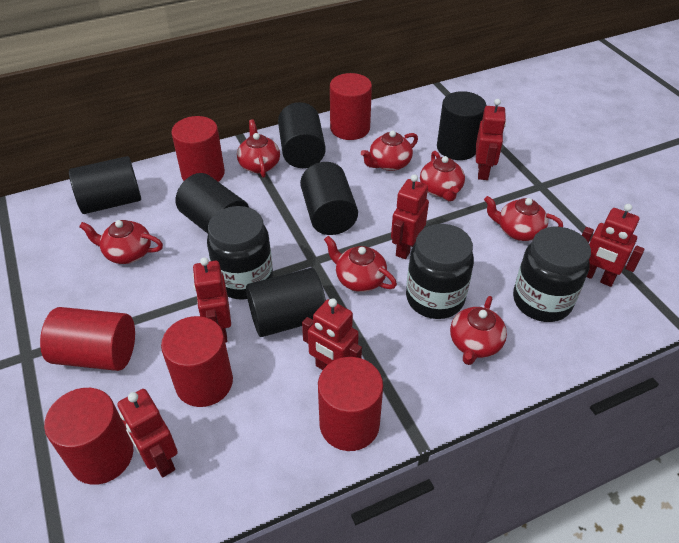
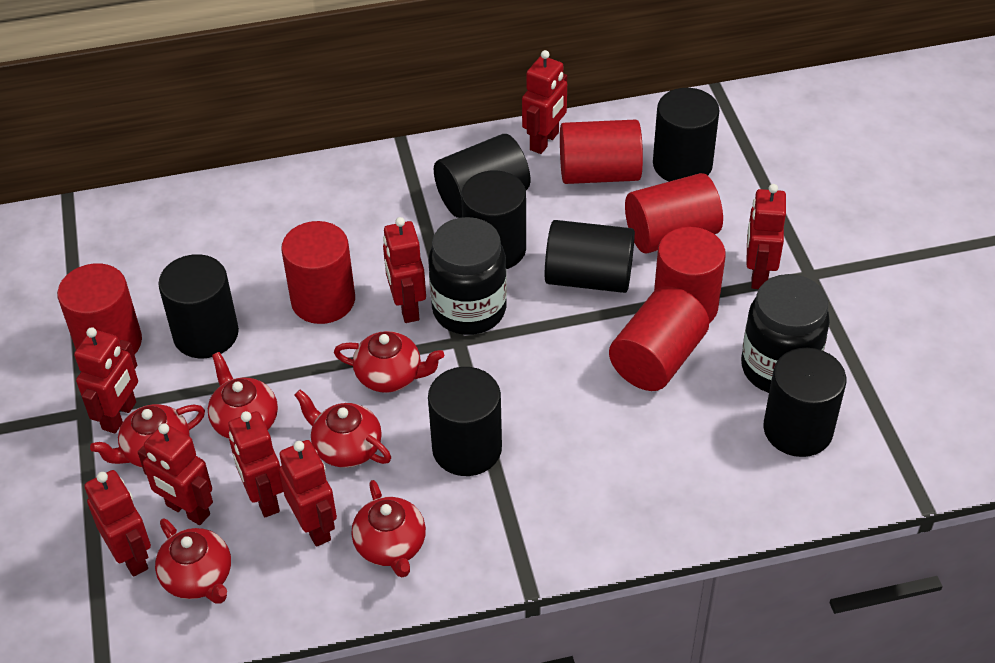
black cylinder: [69,156,141,214] [176,173,249,234] [246,268,326,337] [278,102,326,168] [300,162,358,235] [437,91,487,160] = 6 -> [158,254,239,358] [428,367,502,476] [434,134,530,218] [461,171,526,269] [545,220,635,293] [653,88,720,182] [763,348,846,457] = 7
black jar: [207,206,273,300] [406,224,474,319] [513,227,591,322] = 3 -> [429,217,507,335] [741,274,830,393] = 2
red robot: [117,389,178,477] [193,257,231,343] [302,298,362,370] [391,174,429,259] [476,99,506,180] [582,204,645,287] = 6 -> [74,327,138,433] [85,470,151,577] [138,423,213,525] [228,411,283,517] [279,440,337,547] [383,217,426,323] [522,50,567,154] [746,184,786,289] = 8
red teapot: [79,220,163,264] [237,119,280,178] [324,236,397,292] [361,131,418,171] [420,151,465,201] [450,296,507,365] [484,196,563,241] = 7 -> [90,404,205,468] [155,519,231,604] [208,352,278,439] [295,389,391,468] [334,331,444,393] [352,480,426,577] = 6

